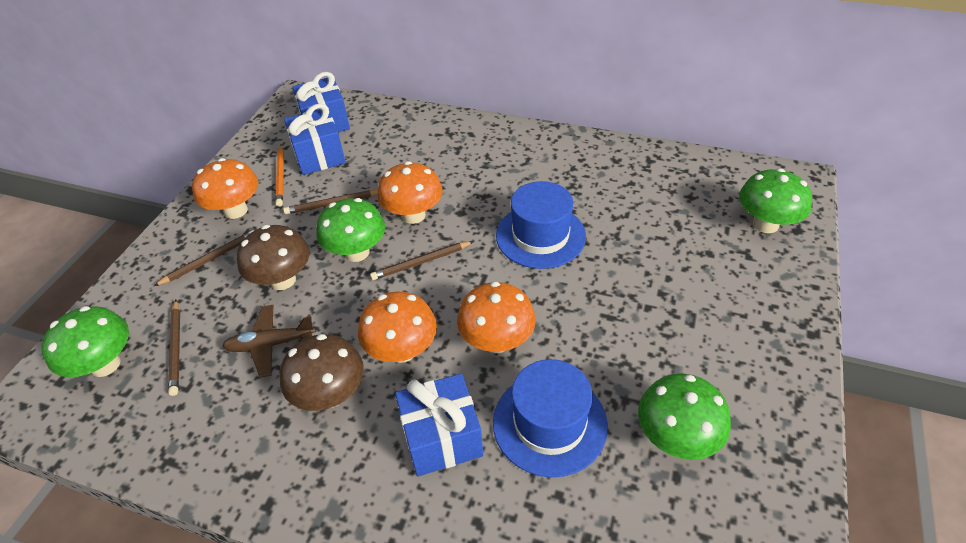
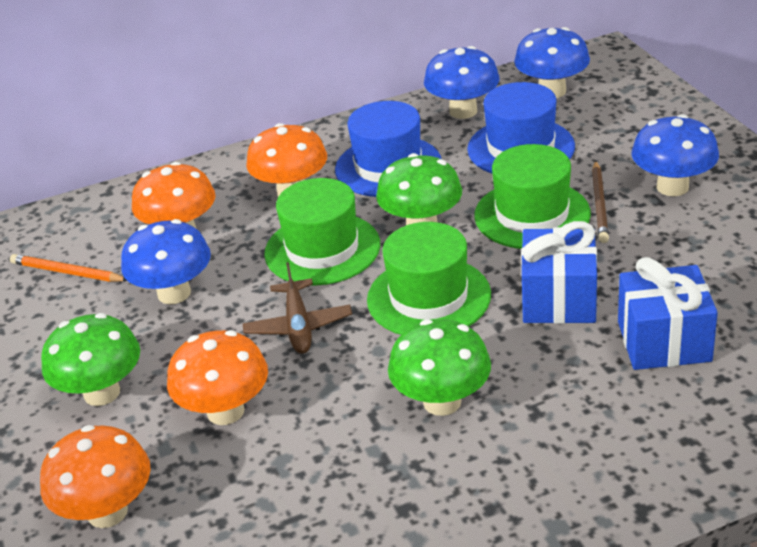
blue gift: [284,103,346,175] [292,72,350,132] [395,373,483,476] = 3 -> [521,221,597,324] [618,257,718,370] = 2
blue mushroom: none = 0 -> [121,219,211,304] [424,46,500,119] [514,27,590,98] [631,114,719,196] = 4
brown mushroom: [237,225,310,290] [280,334,364,411] = 2 -> none = 0
brown pencil: [154,230,254,286] [168,300,180,396] [283,190,378,214] [370,241,474,280] = 4 -> [592,161,609,243] = 1
green hat: none = 0 -> [264,178,380,286] [367,222,491,335] [474,144,591,249] = 3
green mushroom: [41,306,129,377] [316,198,385,262] [638,374,731,460] [739,168,812,233] = 4 -> [41,313,140,406] [376,153,462,225] [388,319,491,416] = 3

